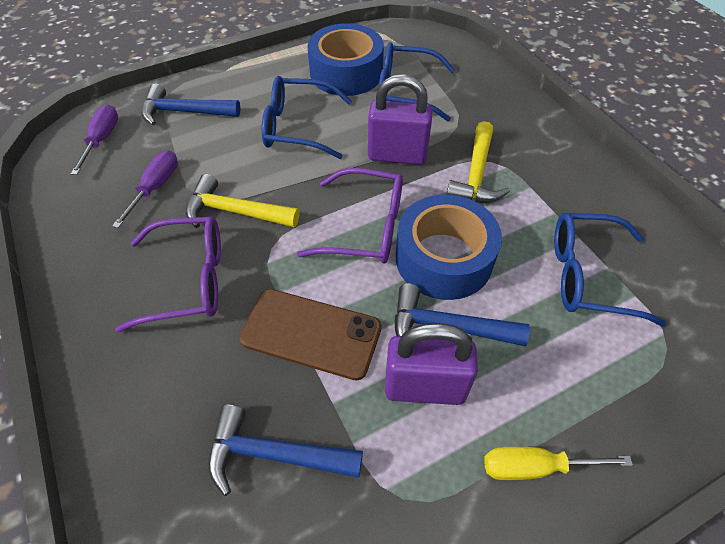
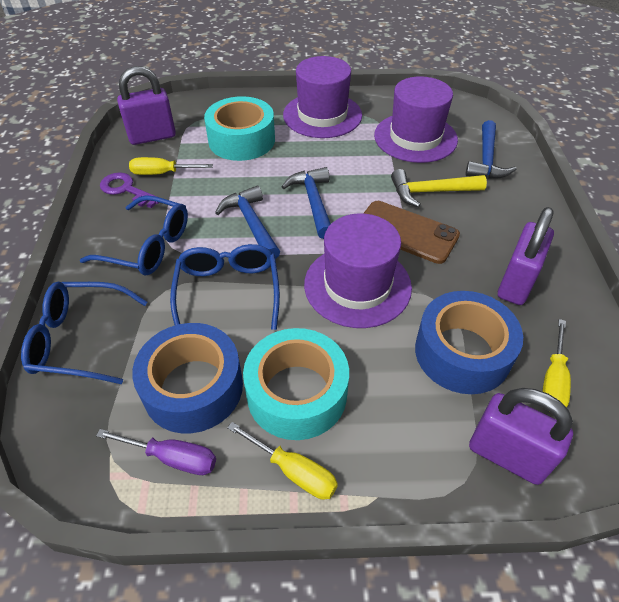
purple glasses: [115,216,221,332] [297,168,403,264] = 2 -> none = 0
purple hat: none = 0 -> [283,56,362,138] [304,213,412,328] [374,76,458,163] = 3
purple key: none = 0 -> [100,172,159,208] = 1
purple padlock: [368,74,433,165] [385,323,478,405] = 2 -> [117,66,176,145] [469,388,573,485] [498,207,554,305] = 3
purple screwdriver: [71,105,118,175] [112,150,178,228] = 2 -> [96,429,216,475] = 1
turquoise tape: none = 0 -> [204,96,275,161] [243,328,349,440] = 2
yellow hammer: [186,174,299,228] [446,121,510,203] = 2 -> [391,169,487,207] = 1
yellow screwdriver: [484,447,633,480] = 1 -> [129,157,213,175] [227,422,338,500] [542,319,571,408] = 3

